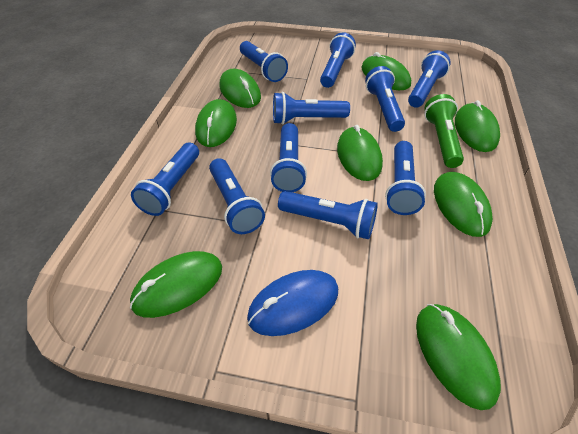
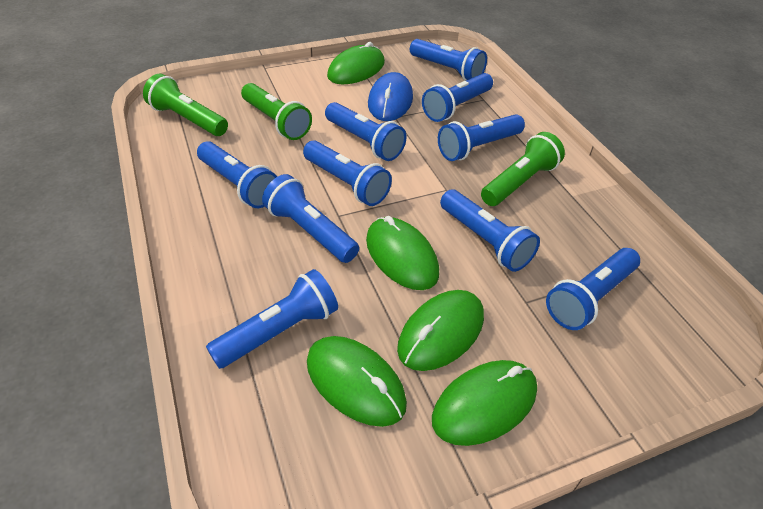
green flashlight: [424,94,464,168] = 1 -> [143,74,228,136] [241,83,312,140] [481,132,565,206] = 3
green mouse: [130,251,222,318] [195,99,237,147] [219,69,261,108] [337,125,383,181] [361,52,411,90] [416,304,501,410] [434,172,493,237] [455,100,500,152] = 8 -> [307,336,407,427] [327,42,385,84] [366,216,439,290] [397,290,484,371] [432,360,537,446] = 5

